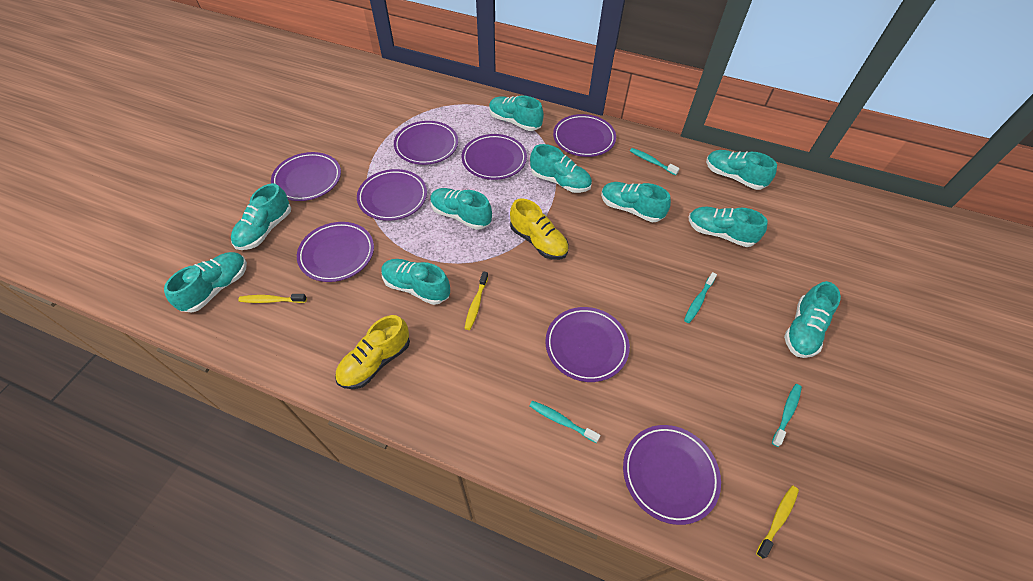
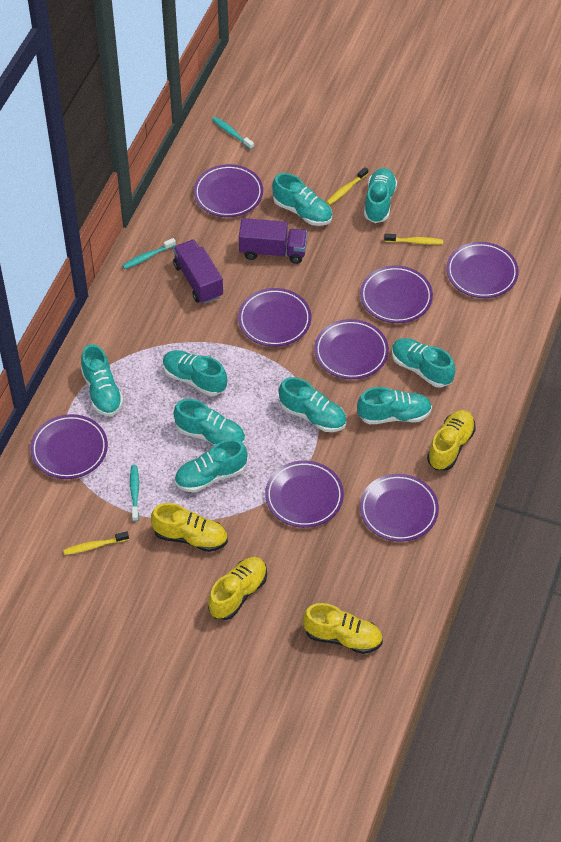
purple truck: none = 0 -> [173,240,223,304] [239,218,307,264] = 2
turquoise shoe: [164,252,247,313] [231,183,291,250] [381,259,450,305] [430,188,492,230] [489,96,544,131] [530,144,592,193] [601,182,671,222] [689,207,768,247] [706,150,777,190] [784,281,841,358] = 10 -> [81,344,124,416] [163,350,227,396] [174,399,245,445] [175,439,248,492] [272,173,332,226] [279,377,347,432] [357,387,432,424] [364,168,397,223] [392,338,455,388] = 9
turquoise toothbrush: [530,401,601,443] [630,148,680,176] [684,272,717,323] [772,384,802,447] = 4 -> [122,238,176,269] [130,465,139,522] [212,117,254,149] = 3
yellow shoe: [335,315,410,389] [510,198,569,260] = 2 -> [151,503,228,552] [208,557,267,620] [303,603,383,654] [427,410,476,470] = 4

